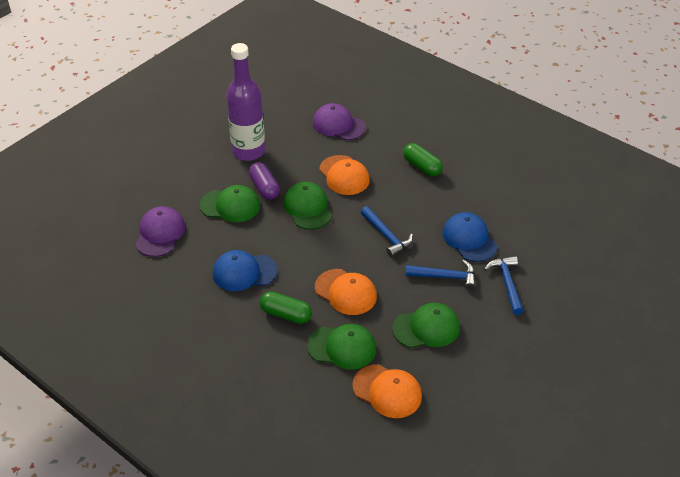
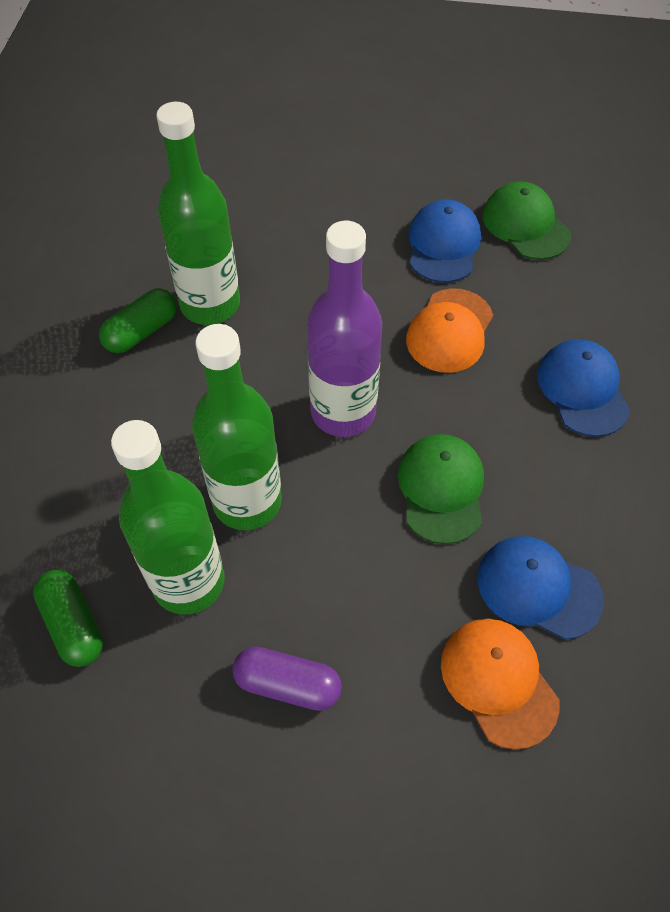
blue cap: [213,250,278,291] [442,212,497,262] = 2 -> [409,200,481,283] [478,536,604,640] [537,339,630,437] = 3
blue hammer: [361,206,413,257] [405,260,475,290] [484,256,524,315] = 3 -> none = 0
green bottle: none = 0 -> [111,420,225,615] [156,102,240,325] [192,324,282,530] = 3
green cap: [200,185,260,222] [284,182,332,230] [307,324,376,370] [392,303,460,348] = 4 -> [398,434,484,544] [483,181,571,260] = 2
orange cap: [315,269,377,315] [319,155,370,195] [352,364,422,418] = 3 -> [406,289,493,373] [441,619,559,750] = 2
purple cap: [135,206,185,257] [313,103,366,140] = 2 -> none = 0

